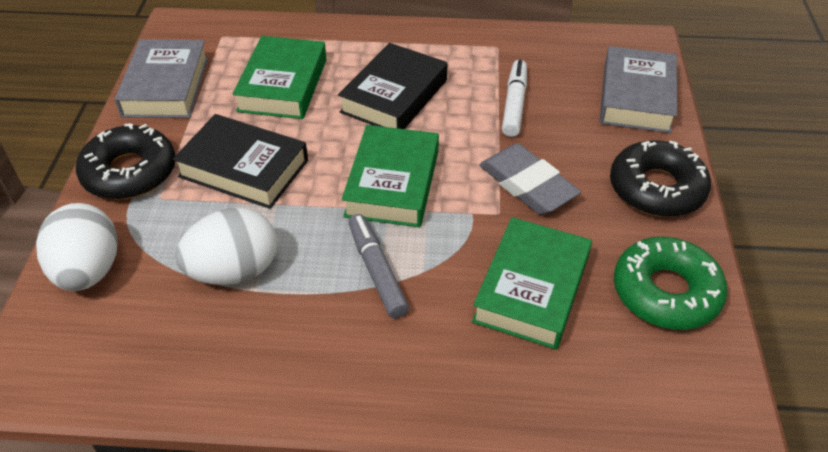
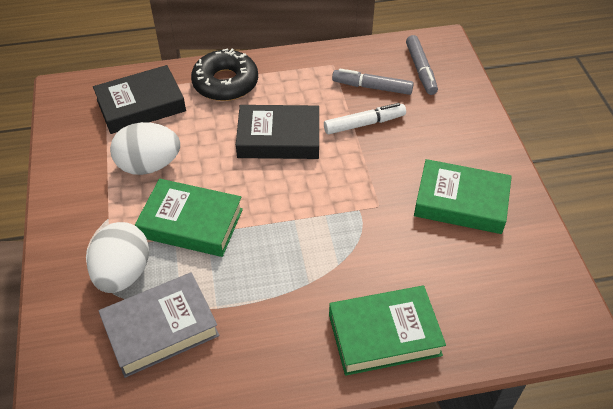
black donut: [76,123,175,200] [610,140,711,217] = 2 -> [191,49,258,101] = 1
green donut: [614,237,727,330] = 1 -> none = 0
grey book: [115,39,209,118] [600,46,677,133] = 2 -> [99,272,219,378] = 1
grey eraser: [479,143,581,215] = 1 -> none = 0
grey marker: [349,214,409,318] = 1 -> [332,69,414,95] [406,35,438,95] = 2

